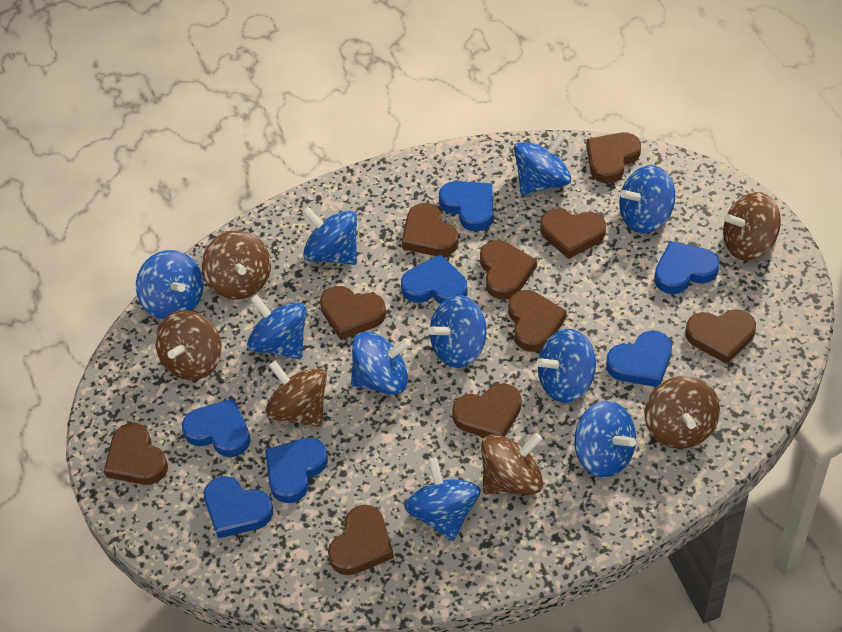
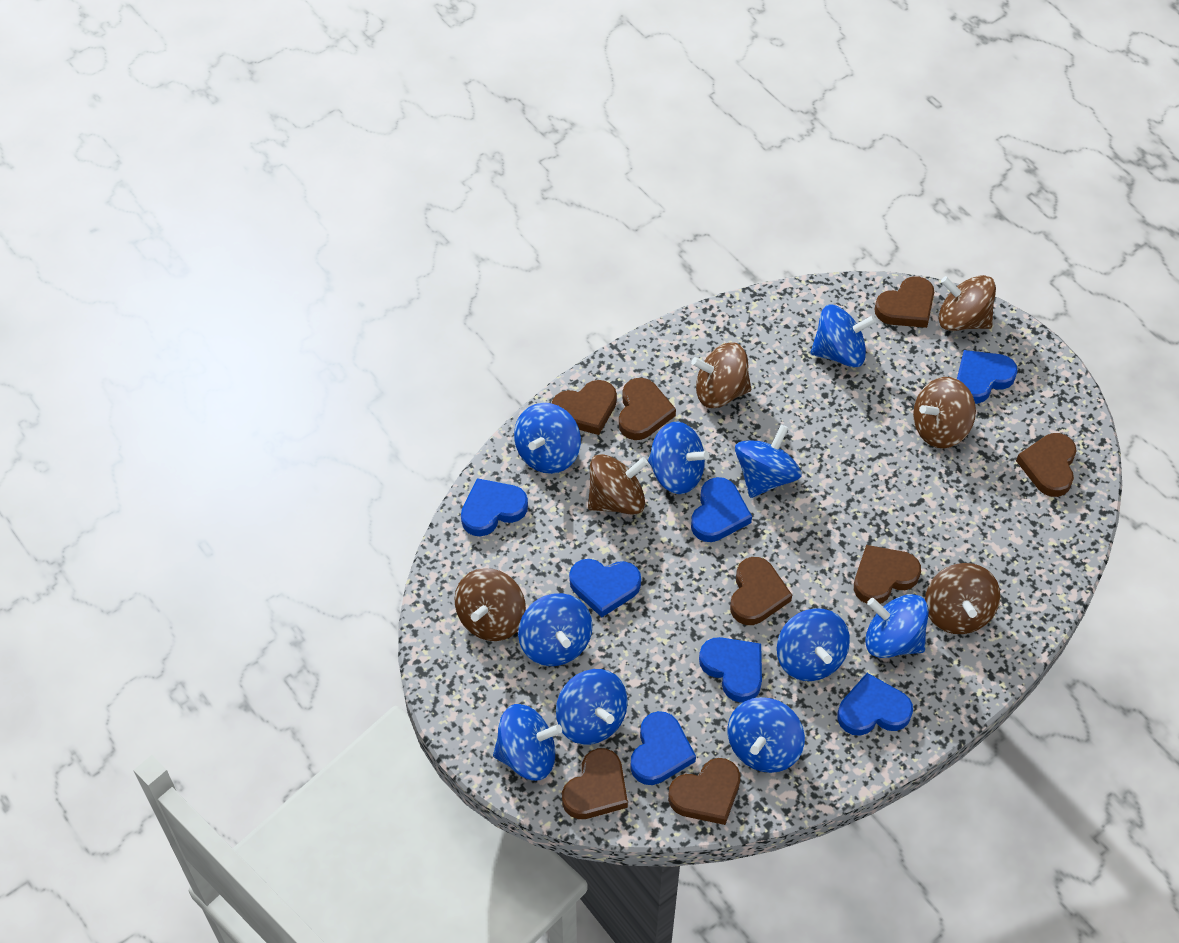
brown heart: [104,423,168,485] [320,286,386,340] [328,505,394,575] [402,203,458,256] [452,383,521,437] [480,240,537,300] [508,290,567,352] [540,209,606,259] [586,132,641,183] [685,309,756,364] = 10 -> [552,380,617,435] [562,748,628,819] [619,378,676,440] [668,758,740,825] [730,557,792,625] [854,545,921,604] [875,276,934,328] [1016,433,1077,497] = 8

